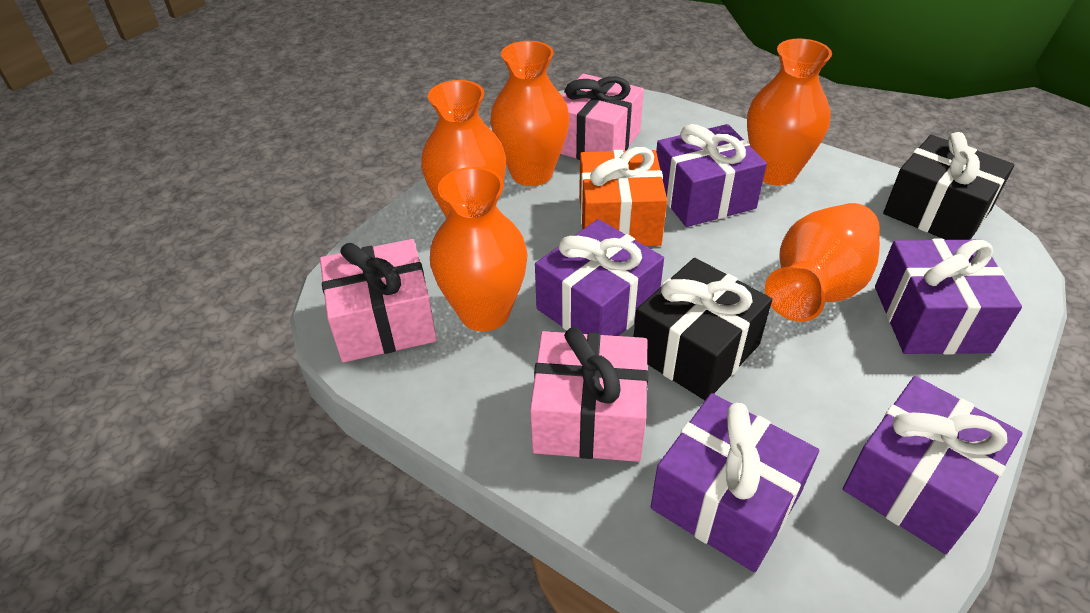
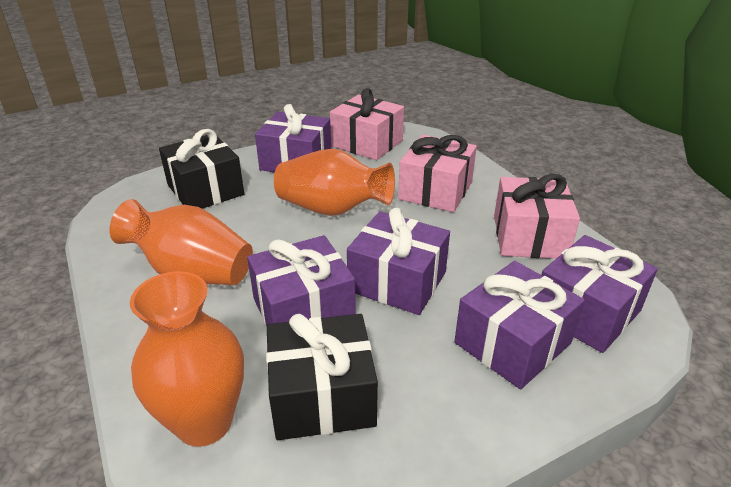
orange gift: [579,147,667,246] = 1 -> none = 0
orange vase: [421,80,506,218] [430,167,528,331] [490,41,570,186] [747,38,832,186] [765,203,880,322] = 5 -> [110,199,253,285] [130,271,244,447] [274,149,395,216] = 3

